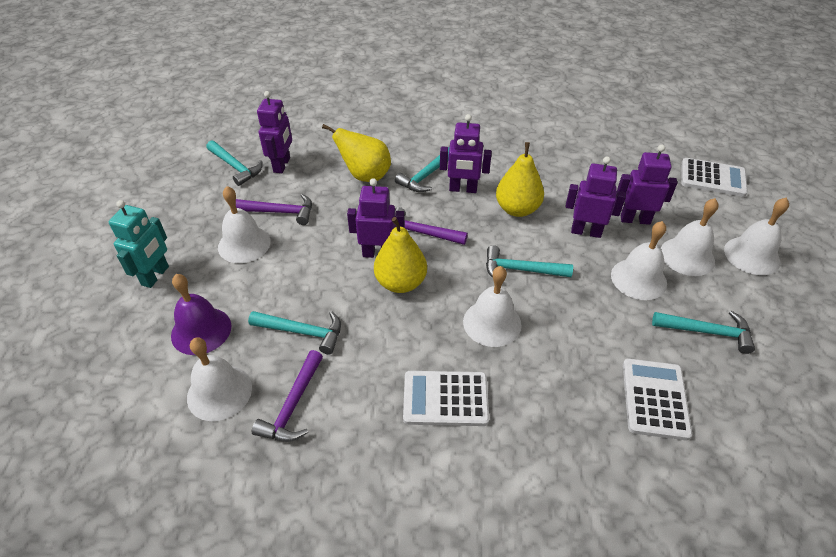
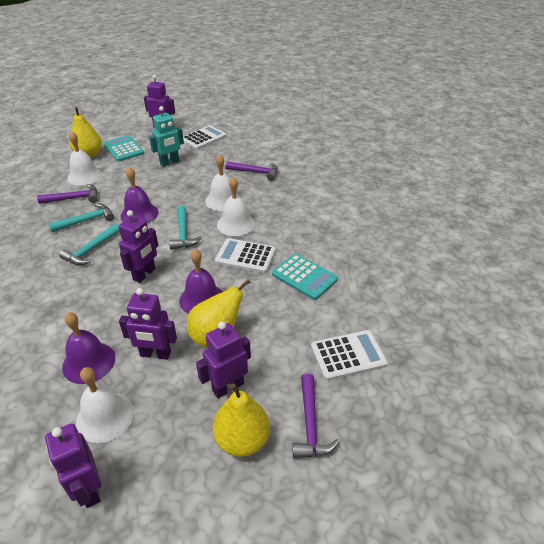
purple bell: [171,274,231,355] = 1 -> [62,312,115,384] [121,167,159,223] [179,249,223,314] = 3
turquoise calculator: none = 0 -> [103,135,144,162] [272,254,338,300] = 2
turquoise hammer: [207,140,263,186] [248,311,341,354] [395,147,449,192] [486,245,573,278] [652,311,755,354] = 5 -> [49,204,114,232] [59,223,120,265] [169,206,202,250] = 3
white bell: [187,337,252,421] [218,186,271,263] [463,266,522,347] [611,221,667,300] [660,198,719,276] [724,197,789,275] = 6 -> [67,131,102,186] [76,367,134,443] [205,154,240,211] [217,177,255,236] = 4

